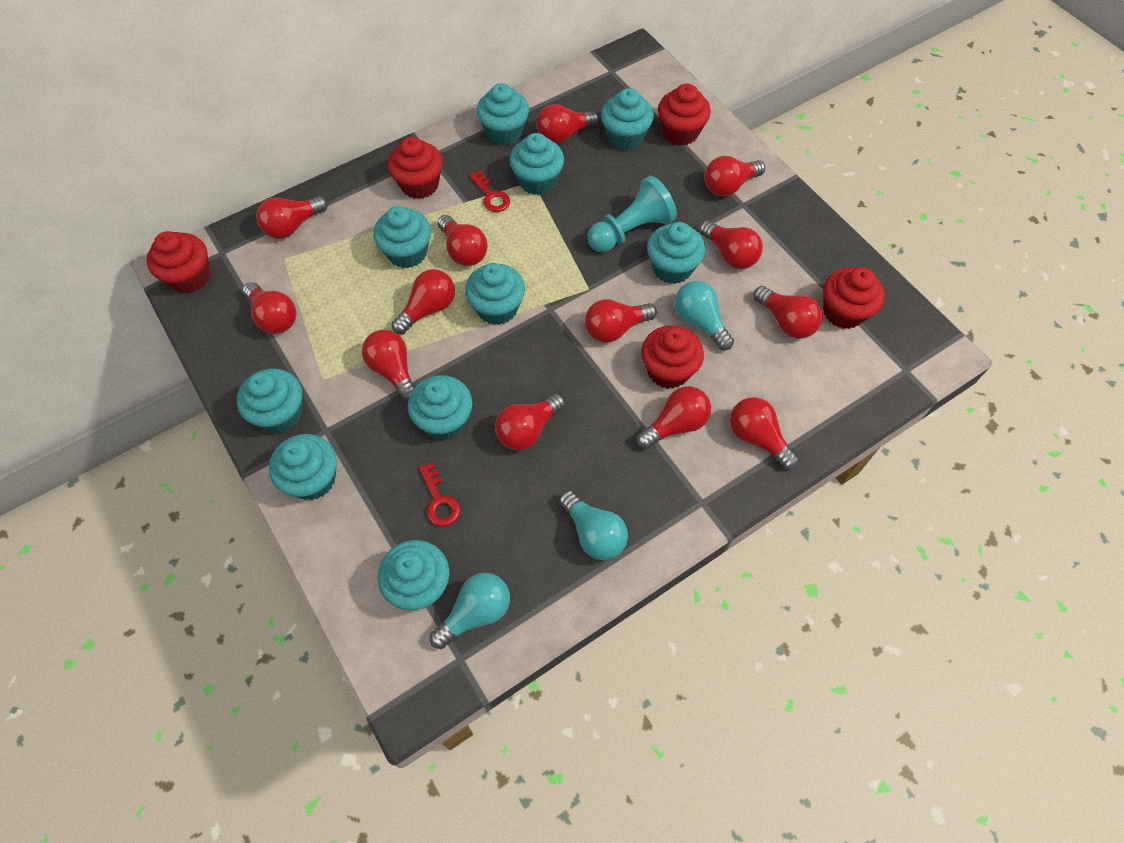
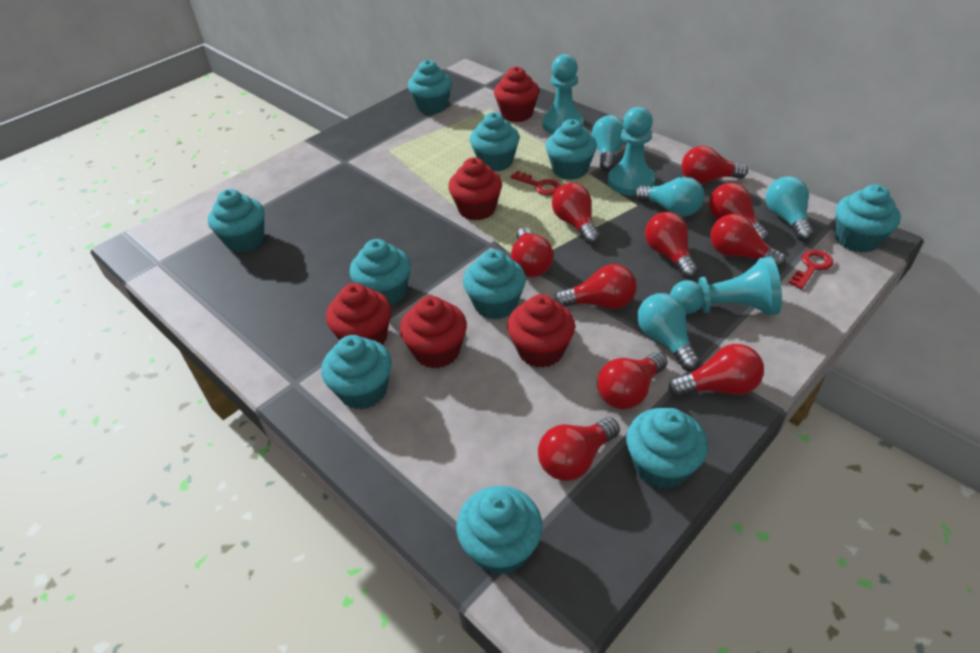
red light bulb: [243,282,296,334] [256,196,328,239] [362,330,415,403] [392,269,455,334] [438,215,488,266] [495,394,565,450] [536,104,599,144] [585,299,657,343] [637,386,711,449] [699,220,763,269] [705,156,765,196] [730,397,799,470] [753,286,822,339] = 13 -> [511,227,554,277] [538,417,620,481] [552,183,600,244] [554,264,637,309] [597,352,667,410] [645,212,698,279] [669,344,764,397] [682,146,748,184] [709,182,769,242] [710,214,786,268] = 10
turquoise light bulb: [430,573,510,649] [559,490,628,560] [675,281,734,350] = 3 -> [592,115,625,171] [634,176,704,217] [637,293,701,371] [766,176,814,241] = 4
turquoise pawn: [588,176,677,252] = 1 -> [542,54,584,134] [608,107,655,196] [670,257,782,316] = 3

